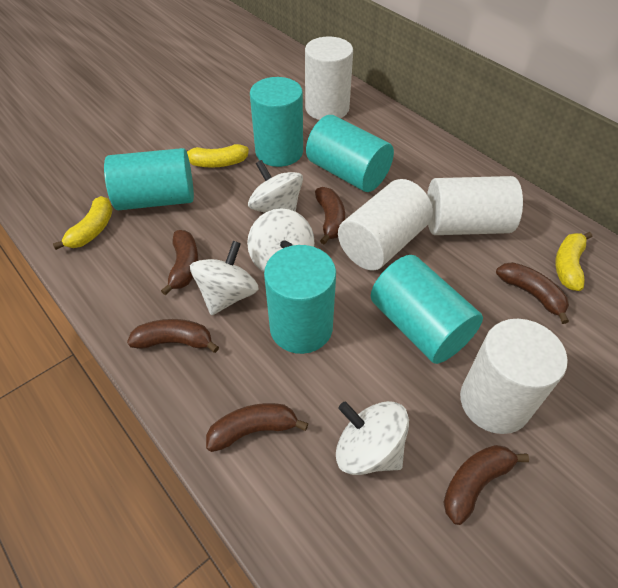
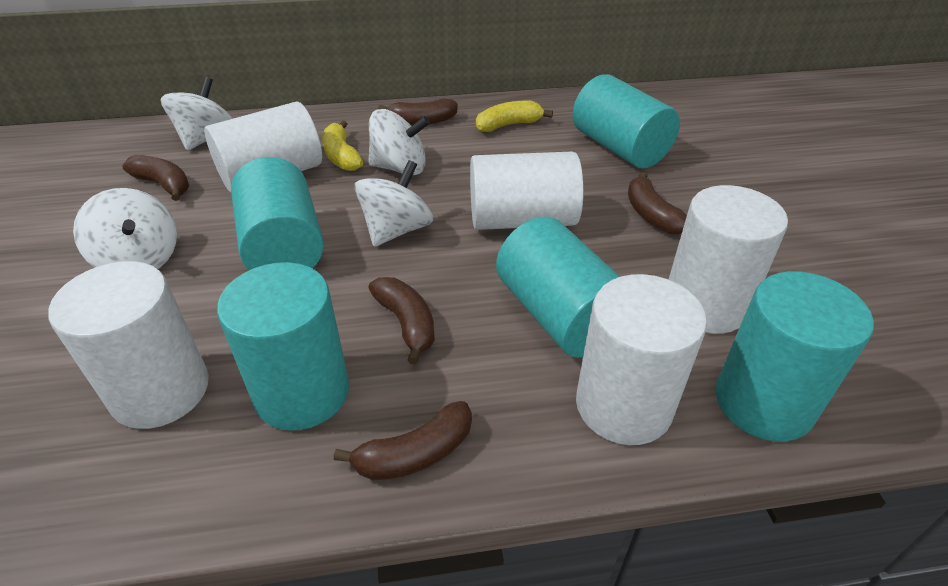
brown banana: [127,319,219,353] [161,230,198,295] [206,403,308,452] [315,187,345,244] [443,445,529,525] [496,262,569,324] = 6 -> [122,155,190,201] [334,401,472,480] [368,277,435,365] [378,98,458,125] [628,172,687,235] = 5
white cylinder: [305,37,353,120] [338,179,433,270] [427,176,523,235] [460,319,568,434] = 4 -> [48,261,209,429] [204,101,322,192] [470,152,584,230] [576,274,707,445] [668,185,788,334] = 5
yellow banana: [53,196,113,250] [186,144,249,168] [555,232,592,291] = 3 -> [322,120,363,171] [476,100,553,132] = 2

